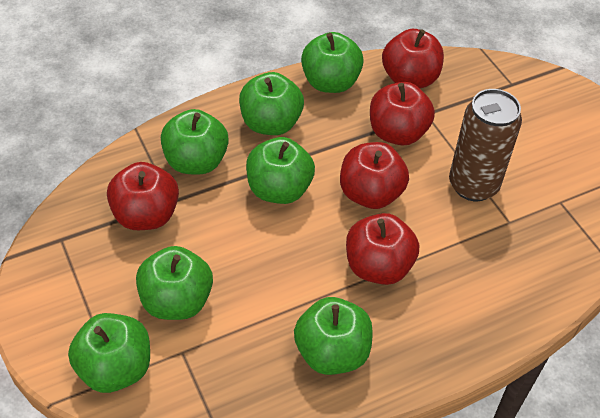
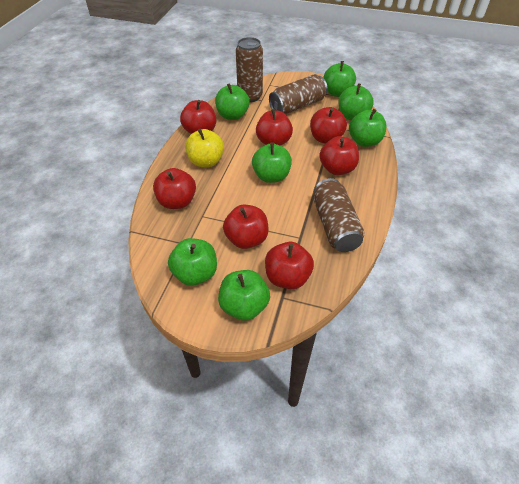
brown can: [449,89,522,201] = 1 -> [236,37,263,102] [269,74,328,114] [313,178,365,252] = 3
red apple: [107,162,179,230] [340,142,409,209] [346,213,419,285] [370,82,435,145] [382,29,444,88] = 5 -> [153,168,196,209] [180,100,216,134] [223,204,269,249] [256,109,293,146] [265,242,314,289] [310,107,347,144] [320,136,359,175] = 7
yellow apple: none = 0 -> [185,129,224,167] = 1

